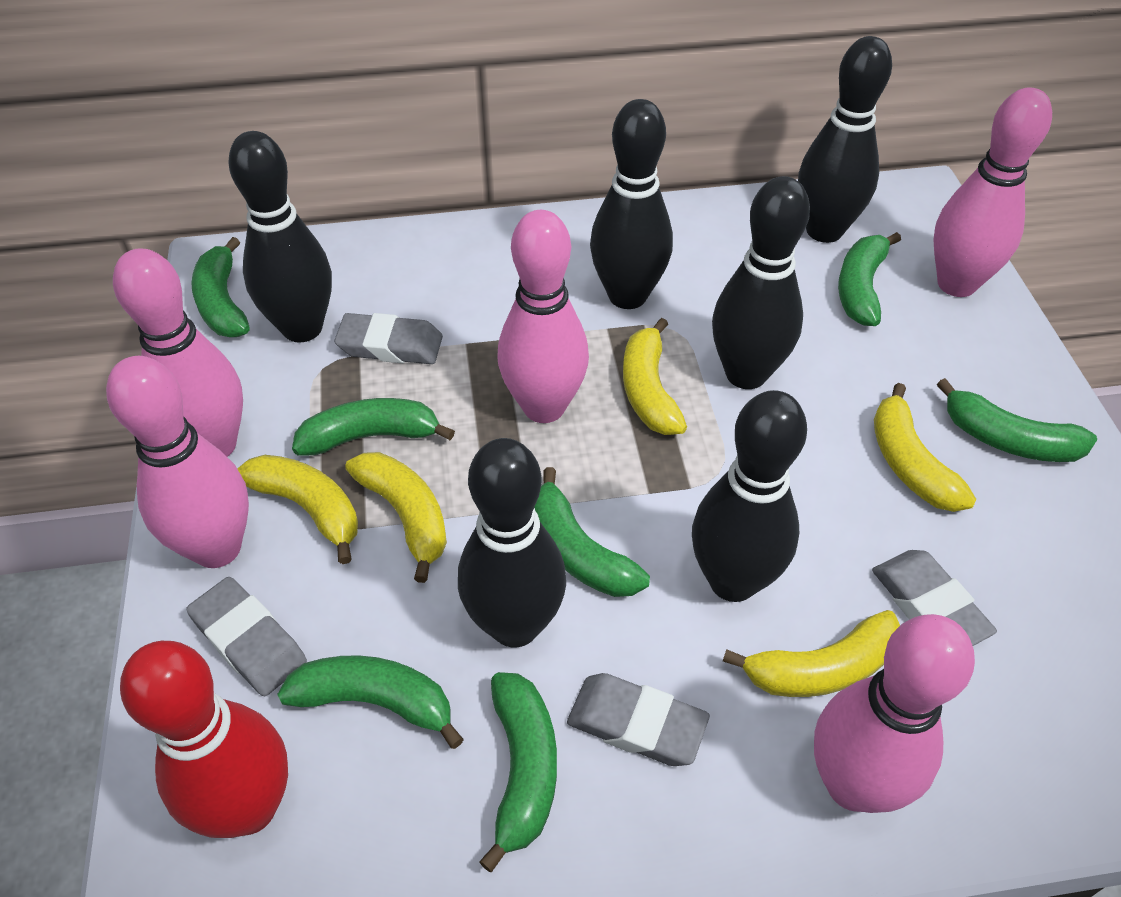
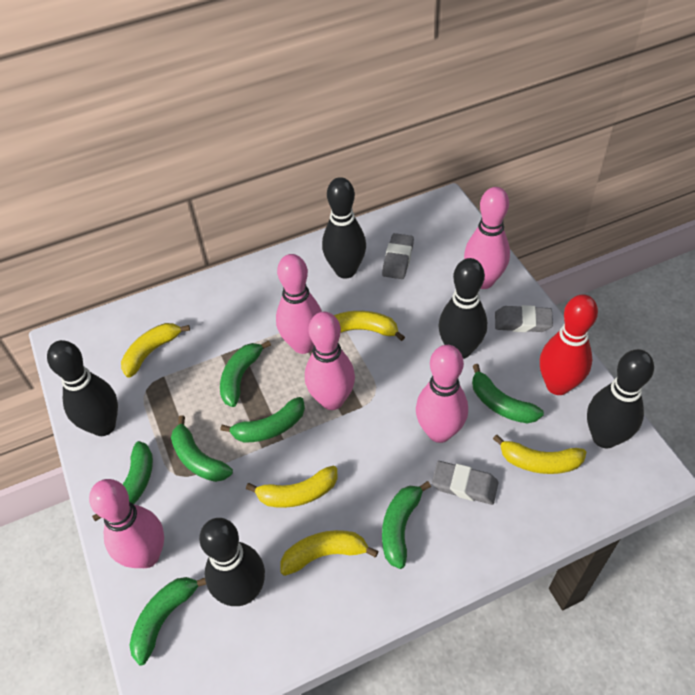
black bowling pin: [228,131,332,343] [458,438,566,648] [590,99,673,309] [692,390,807,602] [712,176,810,389] [798,36,892,243] = 6 -> [47,340,118,436] [199,518,265,606] [322,177,366,279] [438,258,487,359] [587,349,654,448] = 5
grey eraser: [186,577,307,696] [334,313,443,364] [567,673,710,766] [872,550,997,646] = 4 -> [382,233,414,279] [432,461,498,505] [495,305,553,332] = 3

